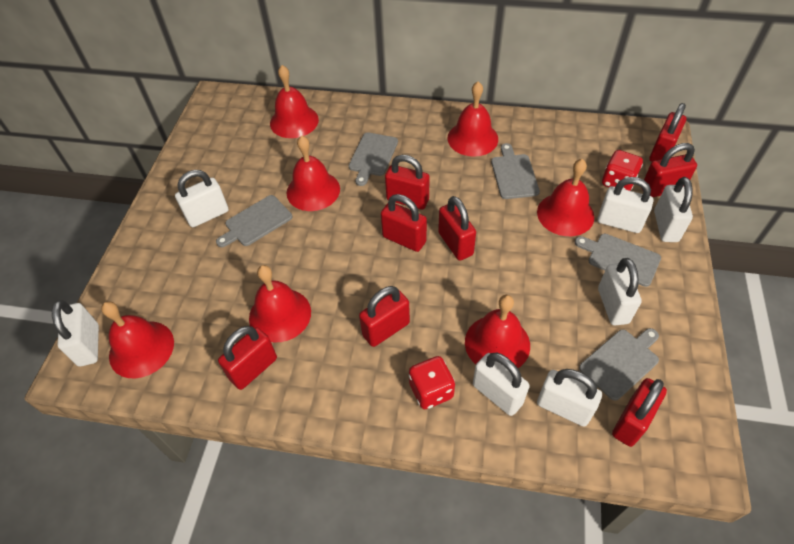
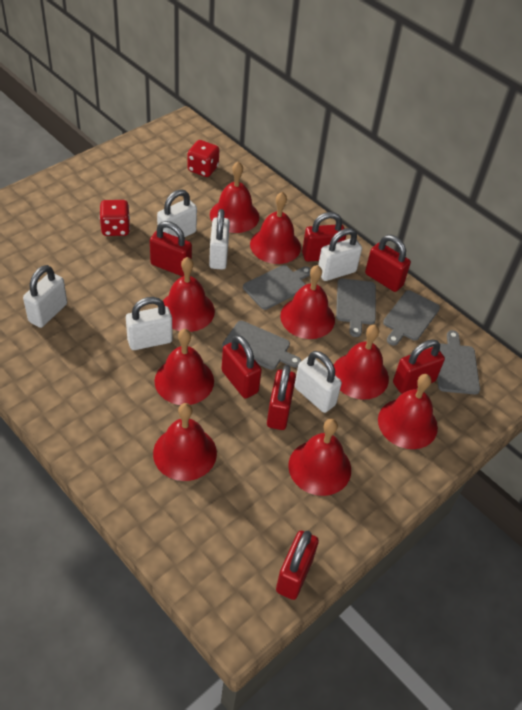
red bell: [101,301,174,379] [249,265,311,343] [270,65,319,138] [286,135,340,211] [448,81,498,157] [465,295,530,368] [537,159,594,236] = 7 -> [153,403,217,481] [154,329,214,405] [163,257,215,332] [210,161,259,233] [250,192,301,264] [280,265,335,339] [288,419,351,496] [334,325,389,400] [378,374,438,449] = 9
red padlock: [218,326,277,390] [359,286,410,347] [381,194,427,252] [385,155,430,210] [438,196,476,261] [612,378,667,447] [642,143,697,197] [649,103,686,162] = 8 -> [150,221,192,277] [222,335,262,399] [267,365,296,430] [276,531,319,600] [302,212,346,262] [365,235,411,292] [393,339,445,393] = 7
white padlock: [52,300,99,366] [175,170,229,227] [473,353,530,416] [537,369,602,427] [597,177,653,233] [598,258,642,326] [654,177,693,242] = 7 -> [23,265,67,328] [126,297,173,350] [157,189,197,237] [209,209,230,270] [294,351,342,413] [318,228,362,281] = 6

